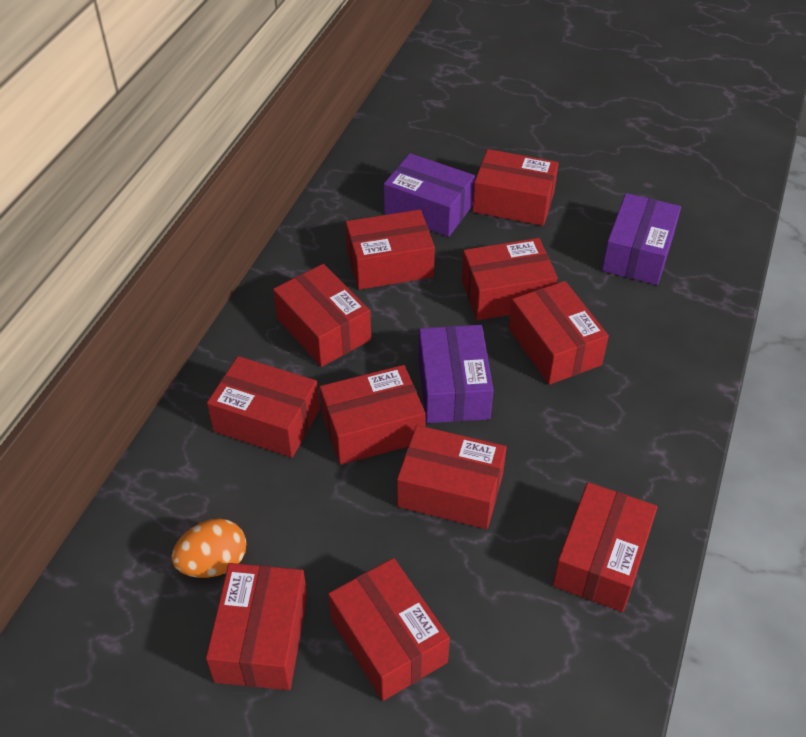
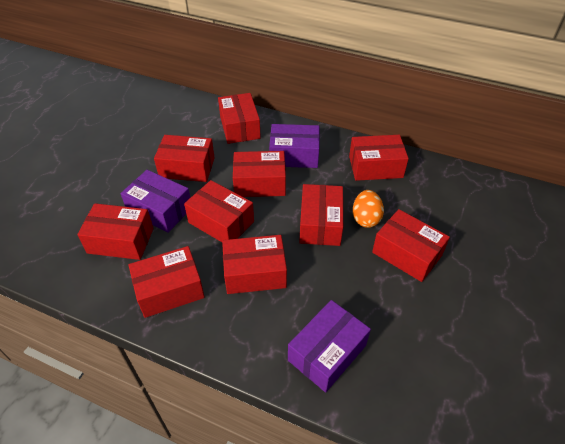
red box: [206,563,307,690] [207,356,320,458] [273,264,371,367] [319,365,425,465] [328,558,450,701] [345,210,435,290] [397,425,507,529] [461,238,558,320] [472,149,559,226] [509,281,609,385] [552,482,657,612] = 11 -> [77,203,154,260] [129,246,205,318] [154,135,215,182] [184,180,254,242] [218,93,261,144] [222,235,287,294] [233,151,286,197] [299,184,343,246] [349,135,409,181] [372,209,450,282] = 10

